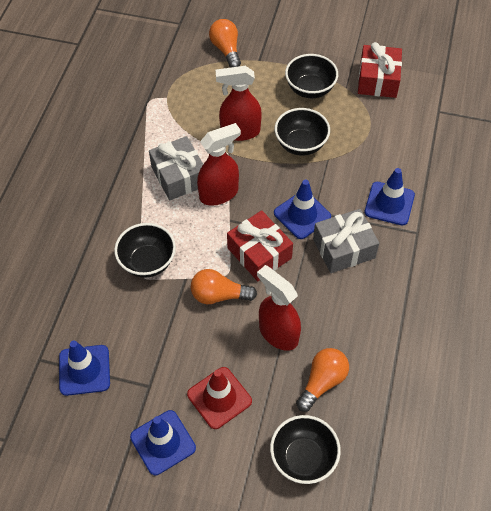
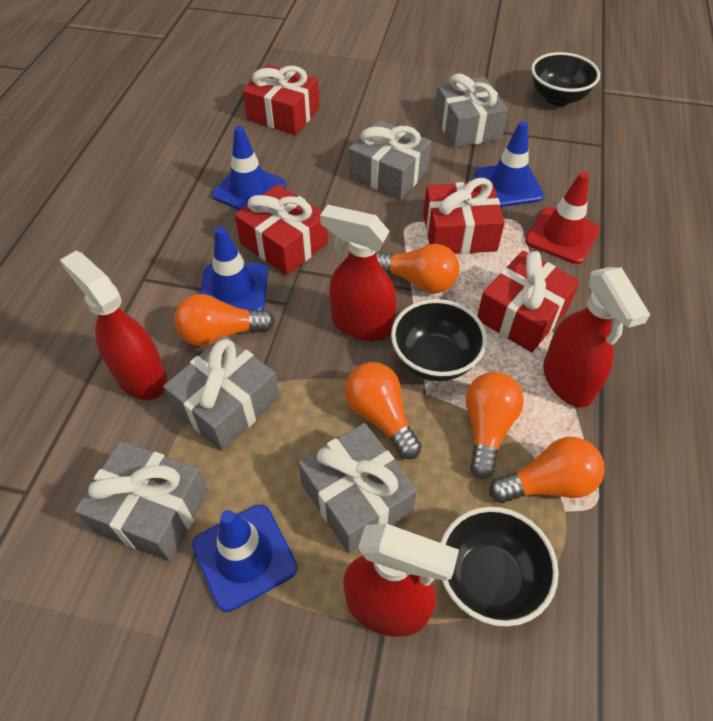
black bowl: [114,223,176,278] [270,415,341,484] [275,108,330,156] [285,54,338,98] = 4 -> [391,299,487,381] [440,507,559,627] [531,52,600,106] = 3
grey gift: [149,136,203,200] [313,209,379,273] = 2 -> [74,441,209,561] [163,335,280,451] [298,423,417,553] [349,120,431,200] [434,73,508,148] = 5
orange light bulb: [191,269,257,304] [209,19,241,68] [296,348,349,412] = 3 -> [174,294,275,346] [345,362,422,459] [376,244,459,293] [466,372,524,479] [489,437,605,503] = 5
red gift: [227,210,293,281] [358,42,402,98] = 2 -> [235,184,328,275] [243,65,319,135] [423,178,505,254] [477,250,580,352] = 4
red spray bottle: [197,123,241,206] [216,66,262,141] [257,265,301,351] = 3 -> [60,251,167,400] [320,205,397,341] [343,524,459,637] [543,267,650,407] = 4

